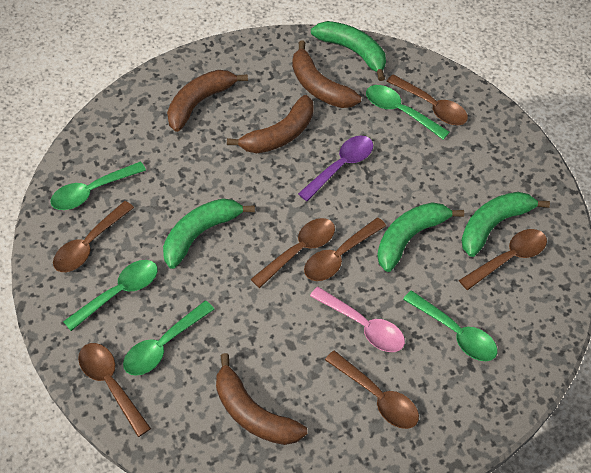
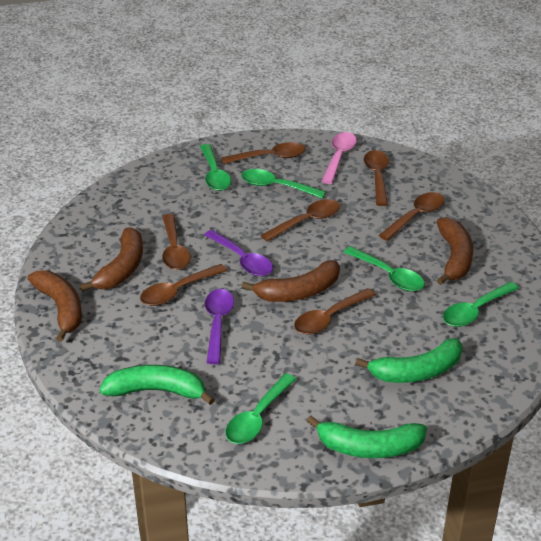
green banana: [163,198,255,269] [311,21,386,81] [377,202,464,272] [461,192,550,257] = 4 -> [99,365,215,405] [307,416,427,458] [355,338,463,383] = 3
purple spoon: [298,136,373,201] = 1 -> [204,230,273,276] [205,289,234,364] = 2

